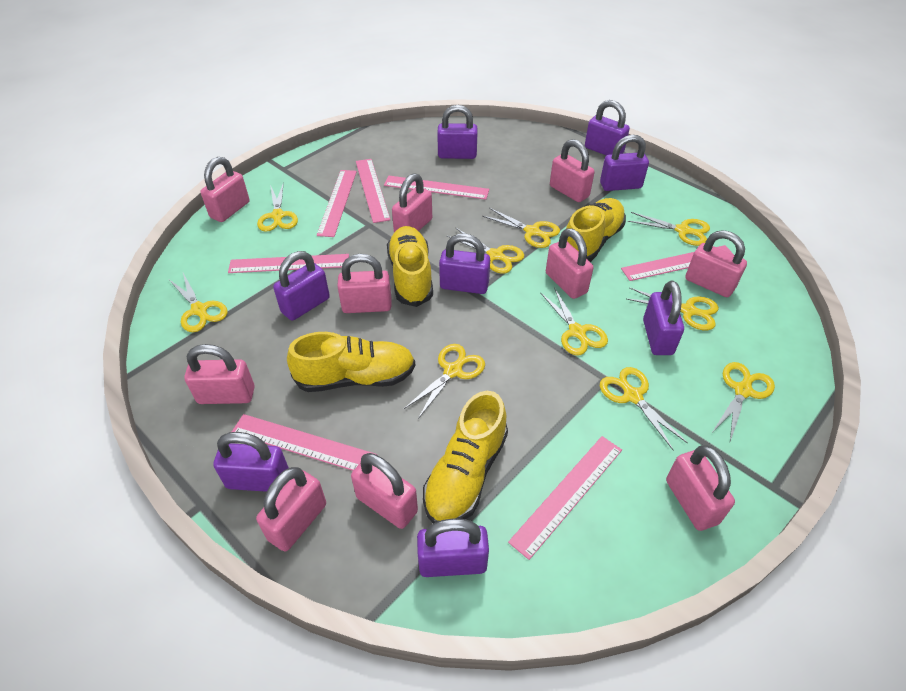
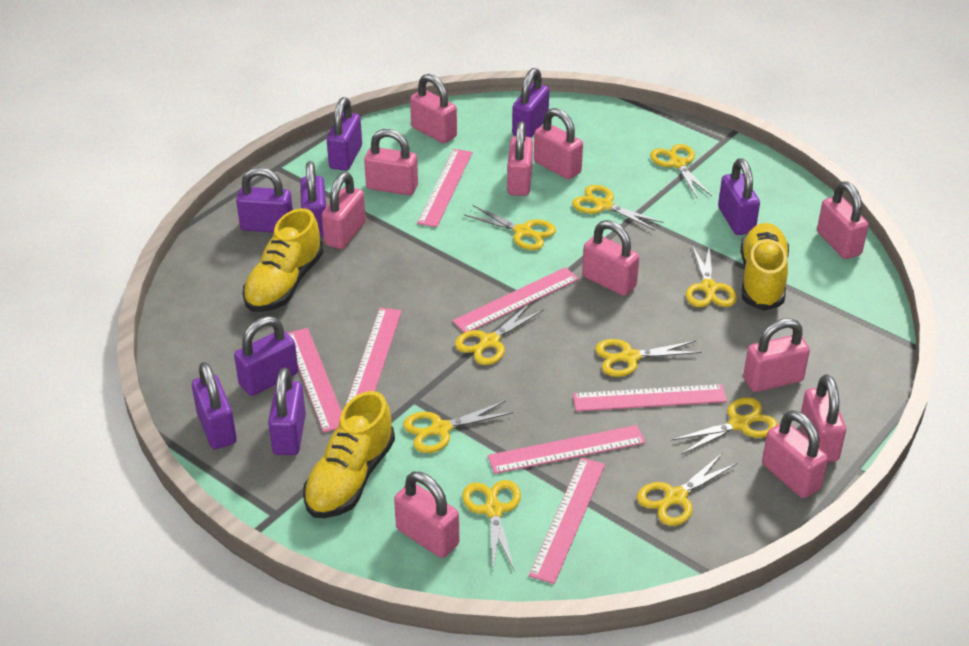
pink padlock: [184,344,255,404] [200,157,250,222] [256,467,326,551] [337,254,391,313] [351,453,418,529] [392,173,432,232] [546,228,594,299] [550,139,595,202] [666,445,735,531] [685,230,747,297] = 10 -> [322,172,366,249] [364,129,418,195] [394,472,459,558] [410,74,457,143] [507,121,533,196] [534,108,583,179] [582,220,639,296] [743,318,810,392] [762,410,828,498] [801,374,846,462] [817,181,869,259] = 11
yellow shoe: [287,332,415,392] [387,226,433,307] [423,391,508,523] [566,198,626,262] = 4 -> [242,208,323,312] [303,391,395,518] [740,223,789,311] = 3

